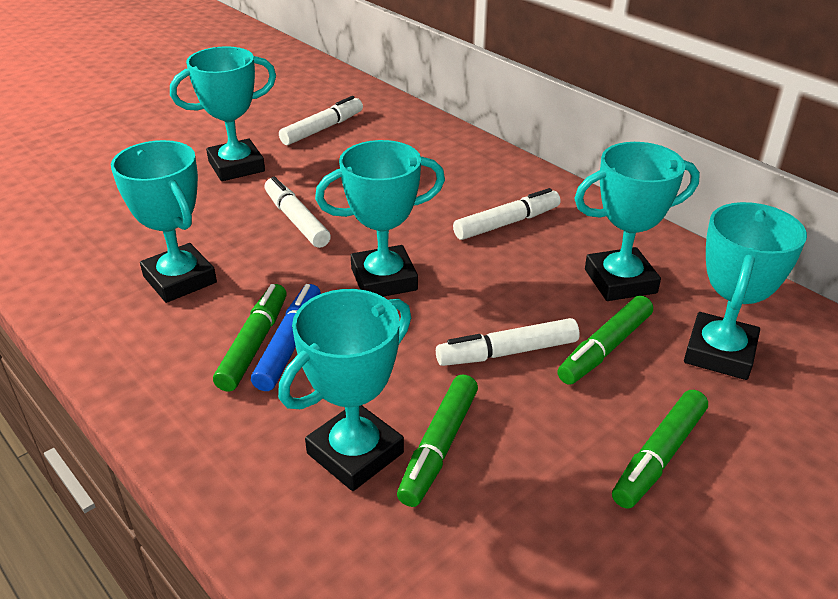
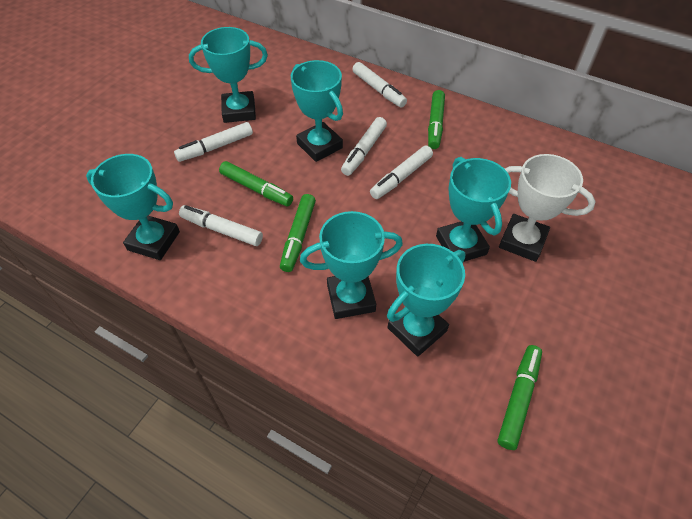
blue marker: [251,284,321,391] = 1 -> none = 0
white marker: [265,176,331,248] [279,96,363,145] [436,318,579,366] [453,188,561,240] = 4 -> [174,122,253,162] [179,205,263,246] [341,117,387,176] [352,62,407,108] [370,146,433,199] = 5
white trophy: none = 0 -> [499,154,596,262] = 1

